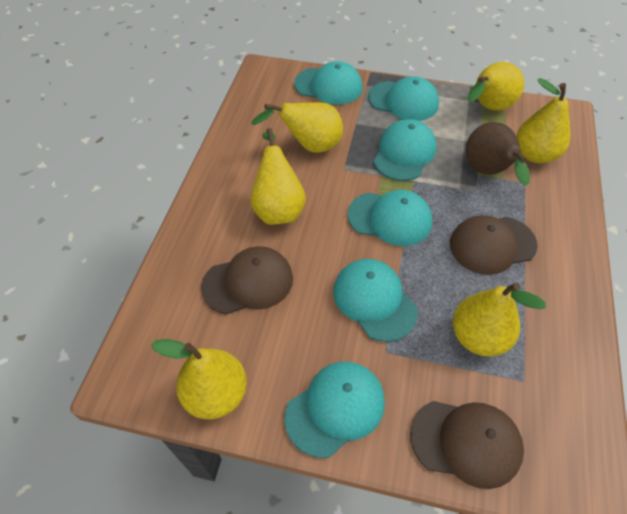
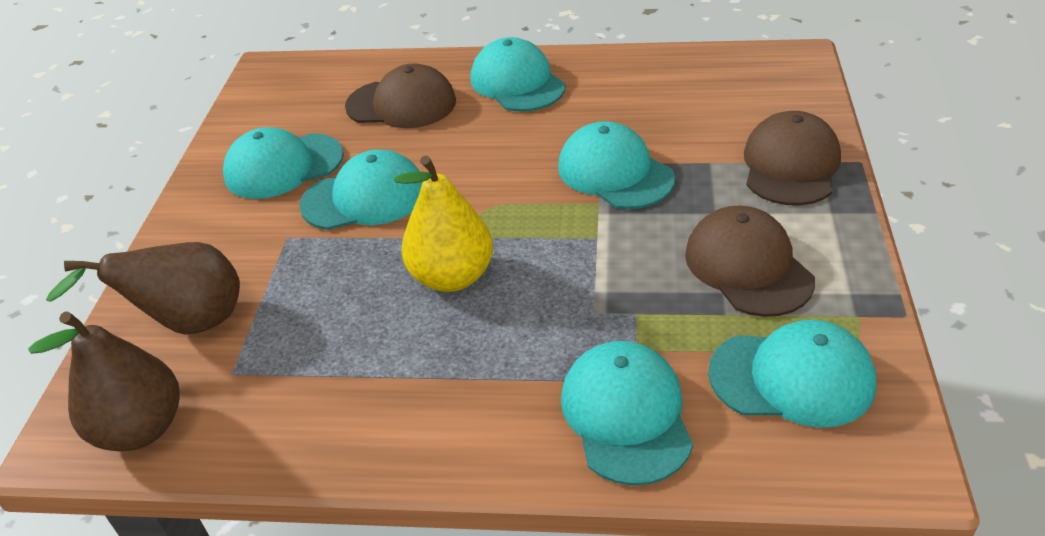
brown pear: [465,122,530,186] = 1 -> [28,311,180,452] [46,242,240,335] = 2
yellow pear: [151,339,247,419] [250,128,306,225] [251,102,343,153] [453,282,546,357] [467,62,524,111] [516,78,571,163] = 6 -> [394,156,493,292] = 1

